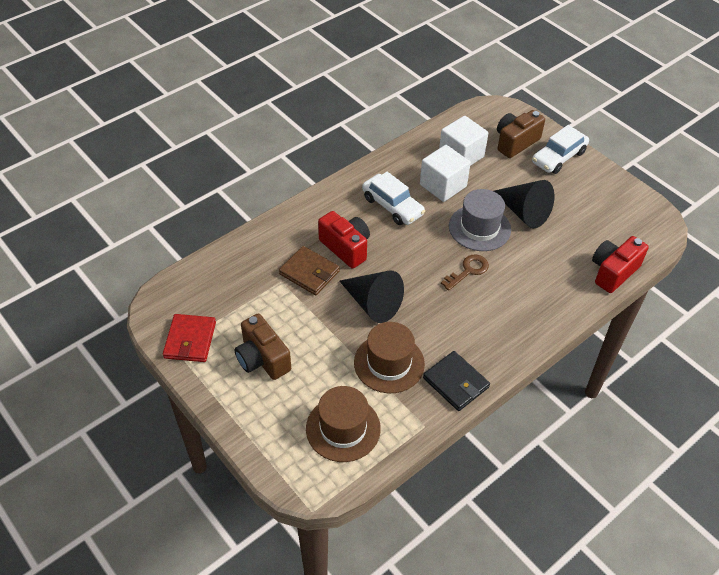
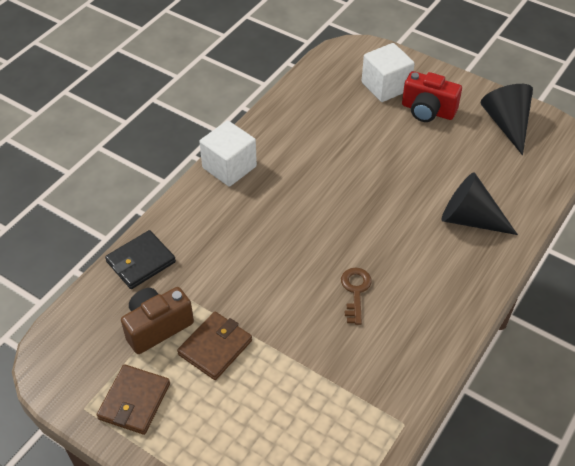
brown camera: [234,313,291,380] [497,110,545,158] = 2 -> [121,287,194,354] = 1
brown hat: [306,386,381,462] [354,322,425,393] = 2 -> none = 0
brown wallet: [279,246,340,295] = 1 -> [97,364,170,435] [177,312,252,380] = 2
grey hat: [449,189,511,251] = 1 -> none = 0
red camera: [318,211,370,268] [592,236,649,293] = 2 -> [402,71,462,122] = 1
red wallet: [163,314,216,362] = 1 -> none = 0
white car: [362,172,425,225] [532,125,589,174] = 2 -> none = 0

